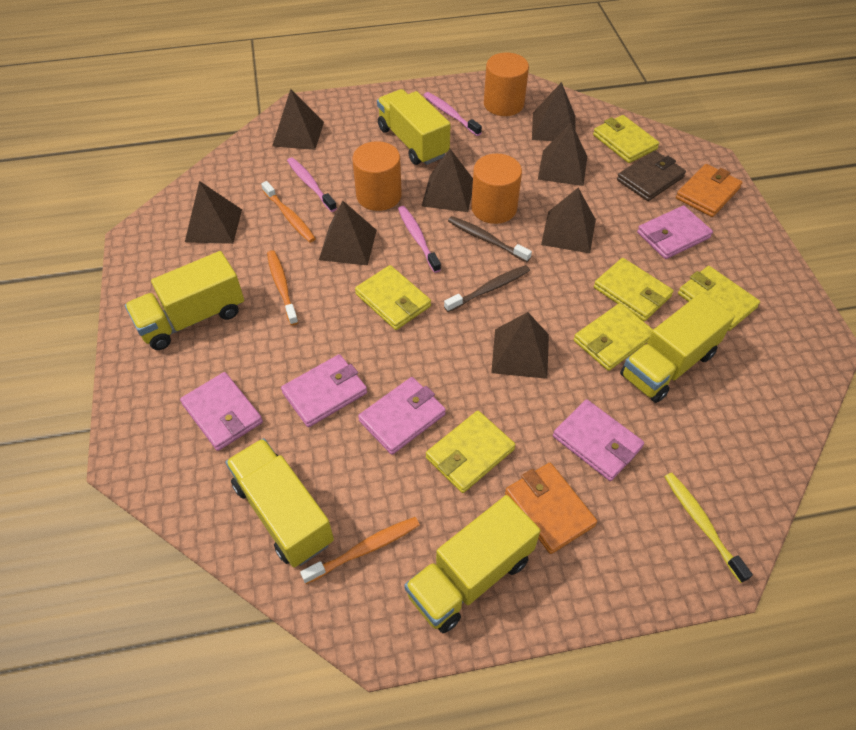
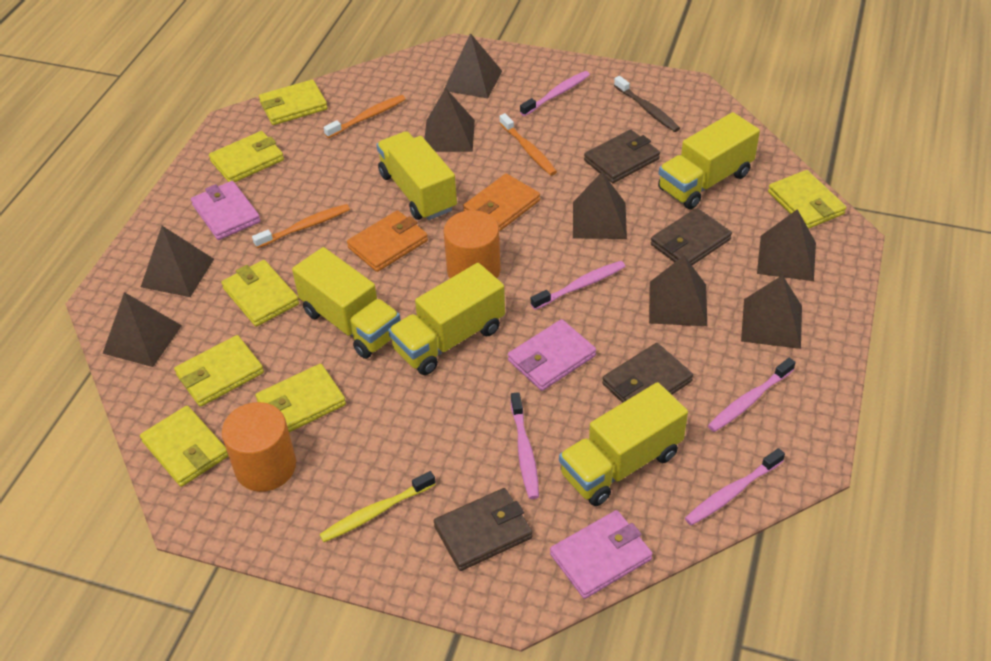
brown toothbrush: [444,265,530,312] [448,216,532,262] = 2 -> [614,76,680,132] = 1
brown wallet: [617,151,686,201] = 1 -> [434,488,532,571] [584,130,660,183] [602,343,693,403] [651,208,732,265] = 4
orange cylinder: [352,141,402,211] [471,154,522,224] [484,53,529,116] = 3 -> [222,402,296,492] [444,210,501,278] = 2
pink toothbrush: [287,157,337,212] [398,206,441,273] [424,92,482,136] = 3 -> [511,392,539,499] [520,71,590,116] [531,261,626,310] [685,448,785,525] [708,358,795,432] = 5
pink wallet: [180,372,263,451] [281,354,367,427] [358,377,446,455] [553,399,644,481] [637,205,713,259] = 5 -> [191,181,261,240] [508,319,596,391] [550,510,653,599] = 3
yellow wallet: [355,265,431,330] [426,411,515,493] [574,303,653,371] [593,115,659,163] [594,258,674,321] [678,266,760,331] = 6 -> [140,406,228,487] [174,335,264,407] [209,131,284,182] [221,260,299,327] [255,364,346,432] [259,79,328,125] [768,170,846,229] = 7

